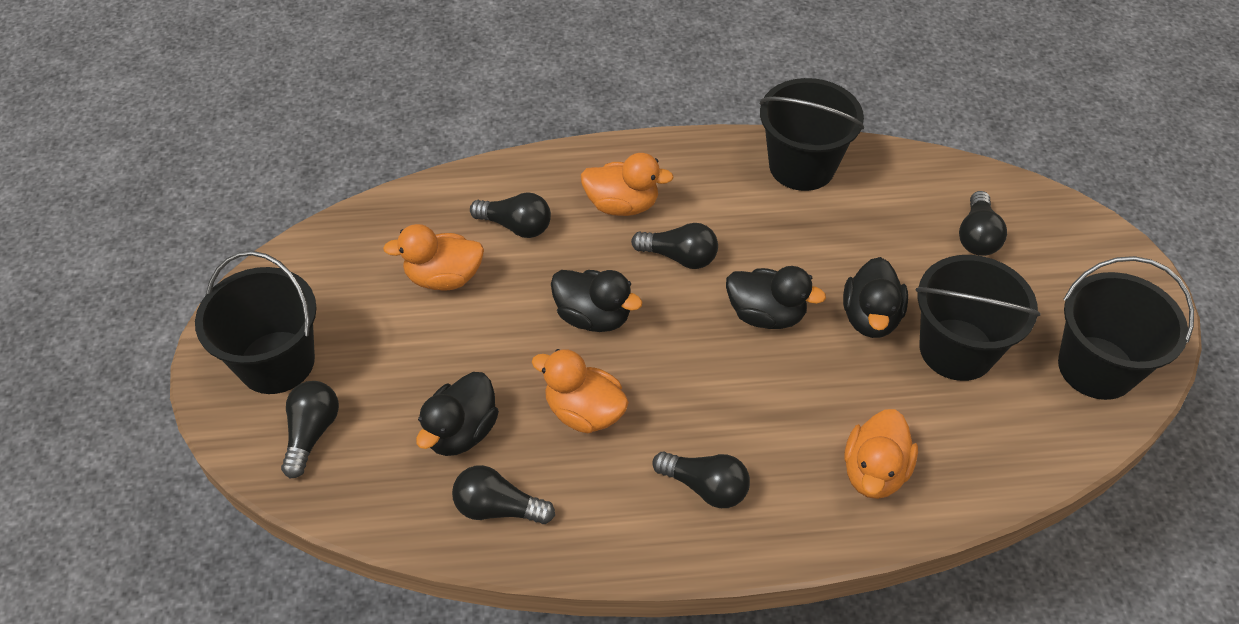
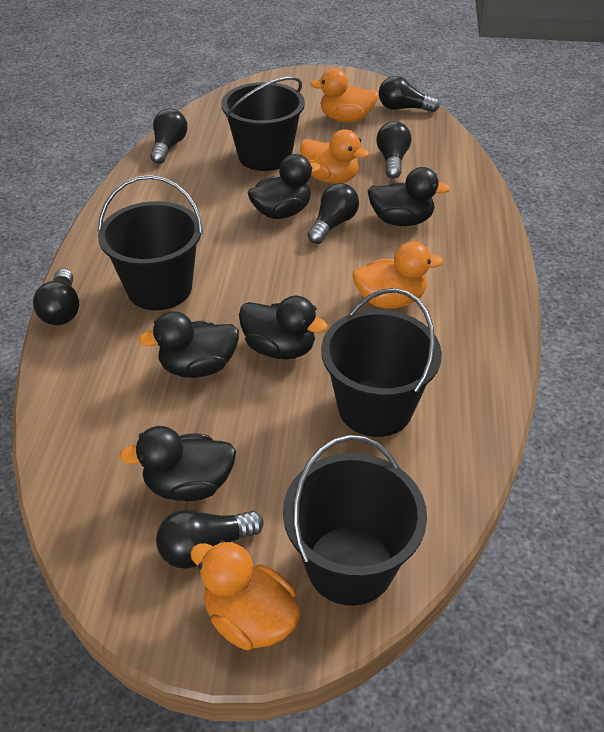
black duck: [416,372,499,456] [551,270,643,332] [726,266,826,329] [843,257,908,338] = 4 -> [119,426,236,501] [139,311,239,378] [239,296,328,359] [248,154,321,219] [368,167,451,226] = 5

